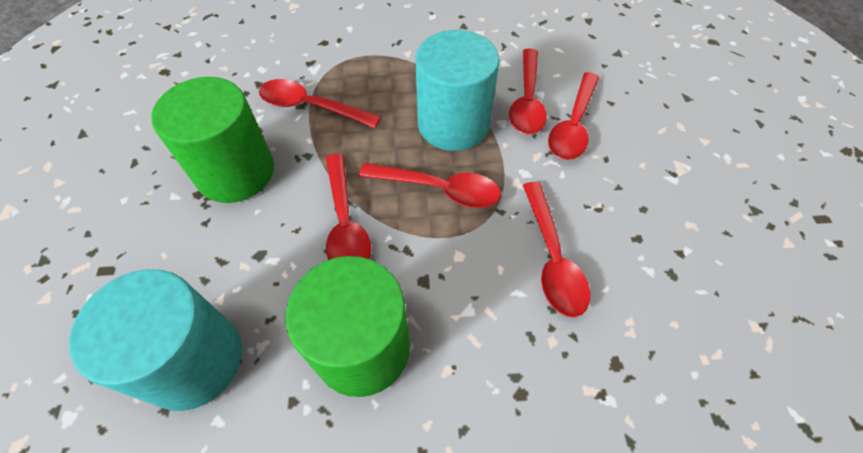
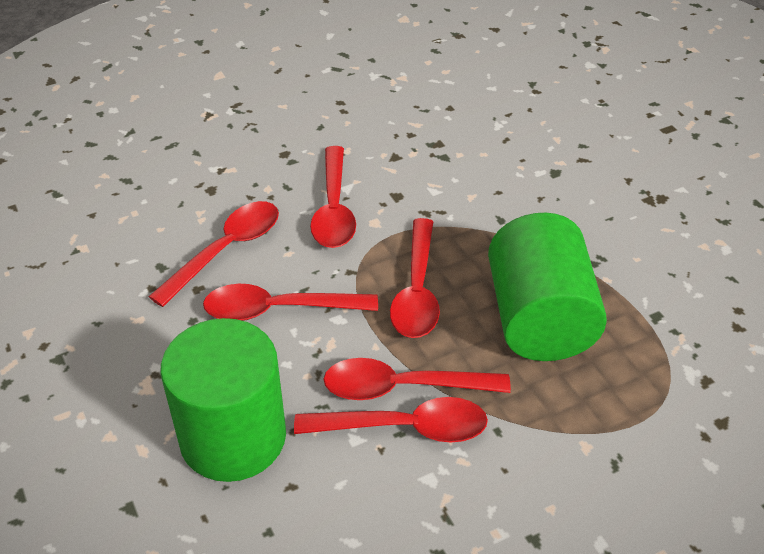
turquoise cylinder: [69,269,242,411] [416,30,500,151] = 2 -> none = 0

